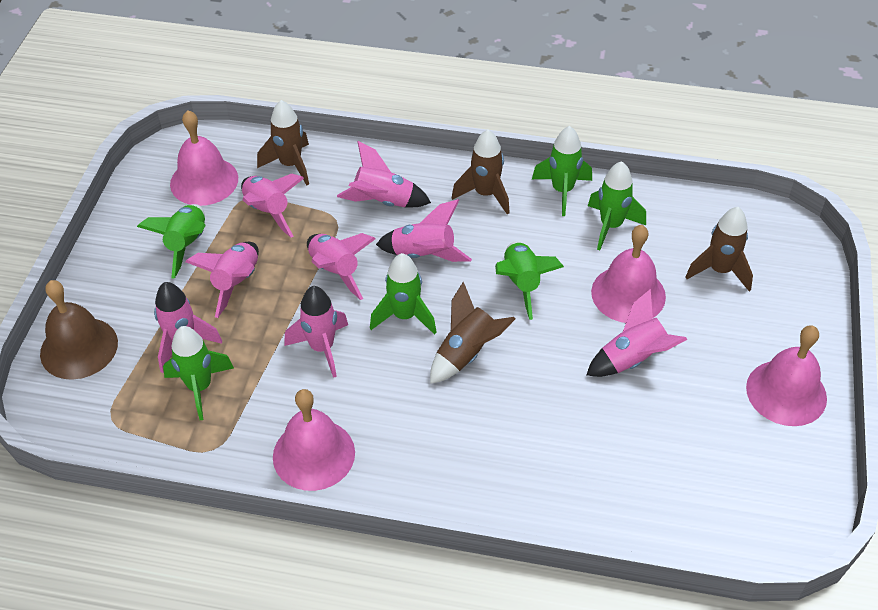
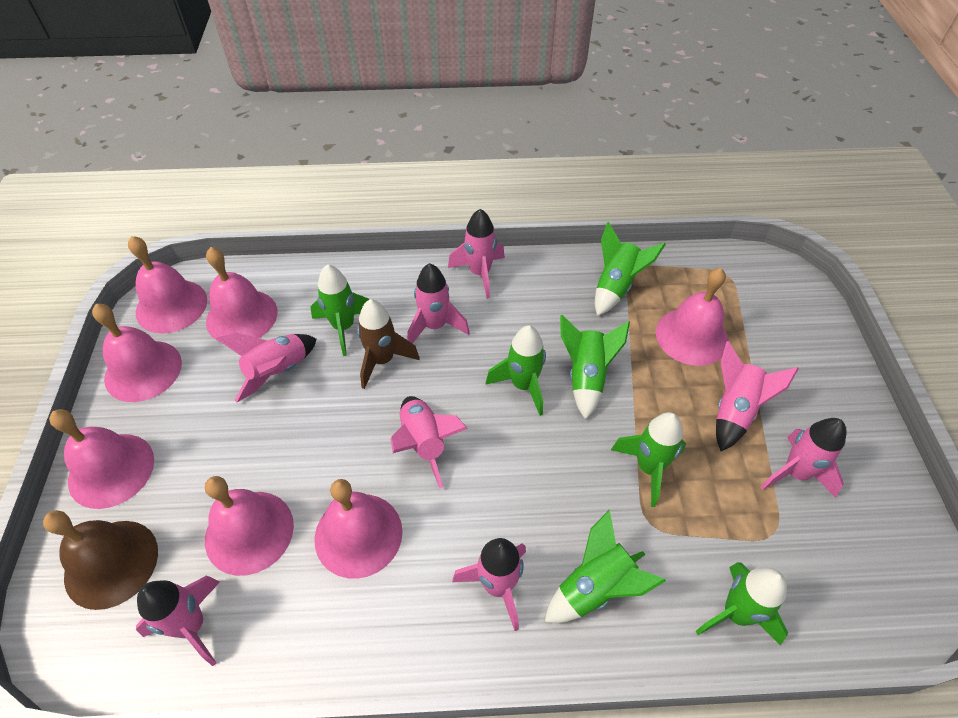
brown rocket: [257,100,309,185] [430,282,515,384] [452,129,510,214] [686,207,753,291] = 4 -> [357,299,420,389] = 1
green rocket: [137,204,206,279] [163,326,234,420] [370,253,437,335] [495,241,564,320] [532,126,592,216] [588,161,646,250] = 6 -> [310,264,369,356] [486,325,546,416] [545,510,666,623] [560,315,630,420] [595,222,666,316] [611,412,686,507] [696,562,788,645] = 7
pink bell: [170,110,238,206] [273,389,355,491] [591,225,666,323] [746,325,827,426] = 4 -> [49,409,154,509] [92,304,182,402] [128,236,207,333] [205,476,294,576] [206,247,278,342] [314,479,403,579] [656,268,728,366] = 7

